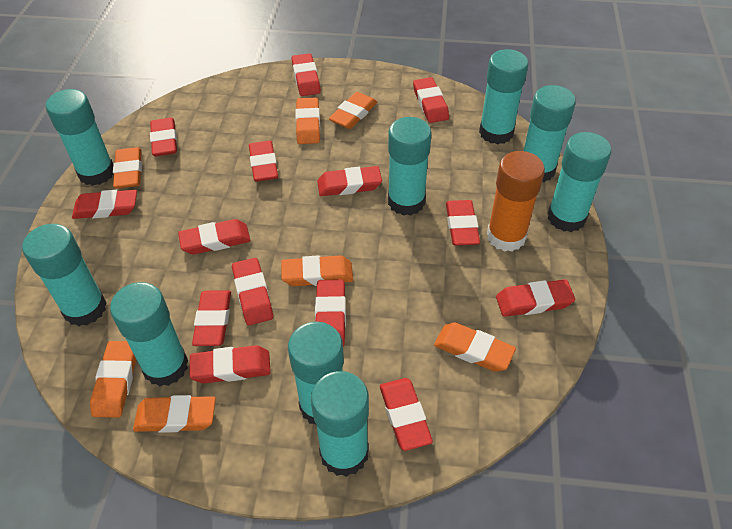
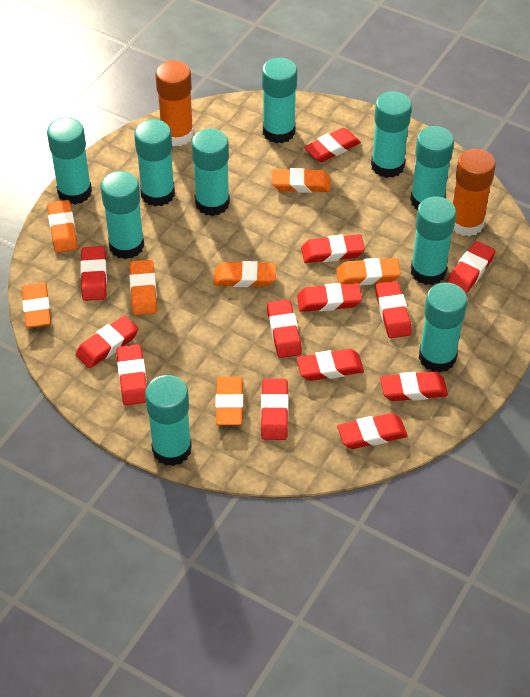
orange glue stick: [487,151,545,252] = 1 -> [155,60,194,146] [453,149,496,237] = 2
red eraser: [72,190,137,219] [150,118,177,157] [178,219,251,255] [190,345,271,384] [192,290,231,346] [232,258,273,325] [249,141,278,182] [292,53,321,96] [315,279,346,347] [317,166,382,196] [380,378,433,451] [413,77,449,123] [446,200,480,246] [496,279,575,317] = 14 -> [76,315,139,368] [80,246,107,301] [116,344,147,405] [261,379,288,440] [267,299,302,358] [296,349,364,381] [297,283,362,312] [301,234,365,263] [304,128,361,162] [337,413,408,449] [375,281,412,338] [380,371,448,401] [447,241,496,294] = 13
turquoise glue stick: [22,224,107,326] [46,89,113,186] [110,282,188,387] [288,322,344,426] [311,371,369,477] [388,117,432,216] [479,49,529,144] [524,85,576,182] [548,132,611,232] = 9 -> [47,117,92,205] [101,171,144,259] [134,119,175,206] [145,375,192,466] [191,129,230,216] [262,58,297,143] [371,91,412,178] [410,126,454,209] [411,196,456,285] [419,282,467,372] = 10

